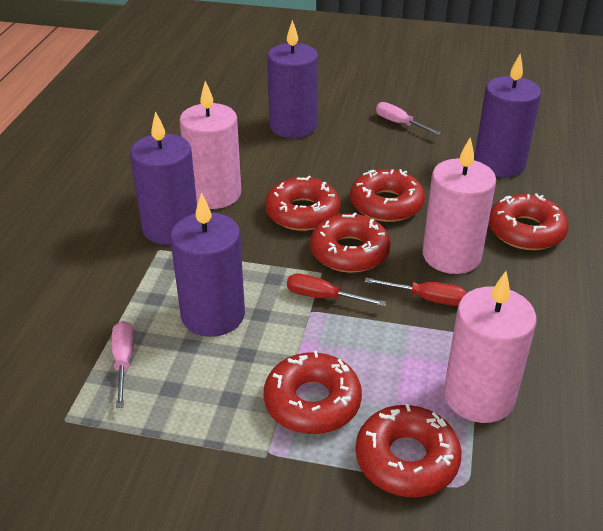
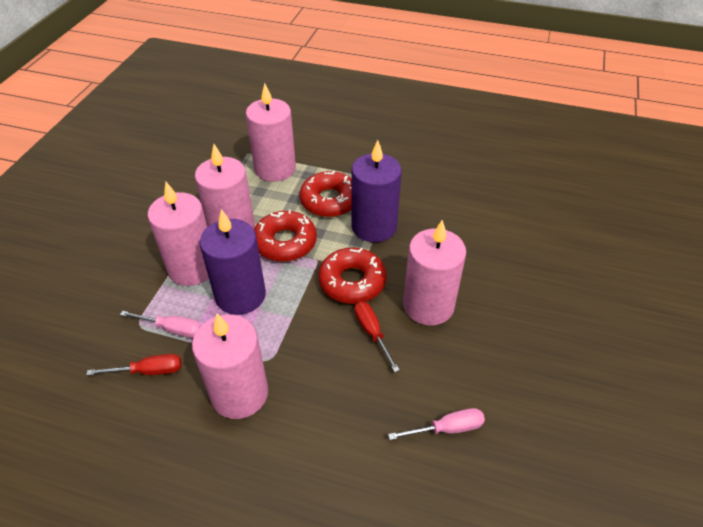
pink candle: [179,81,241,209] [423,137,496,274] [444,271,537,423] = 3 -> [148,182,209,286] [192,313,268,419] [195,144,255,229] [246,83,296,182] [403,220,466,325] = 5
purple candle: [130,111,197,245] [170,193,245,337] [267,20,318,138] [474,54,541,177] = 4 -> [200,209,266,315] [352,140,402,242] = 2
red donut: [264,351,362,434] [265,176,341,231] [310,212,391,273] [350,169,425,222] [355,404,462,497] [489,193,568,250] = 6 -> [254,210,317,262] [299,170,352,217] [318,247,387,304] = 3

